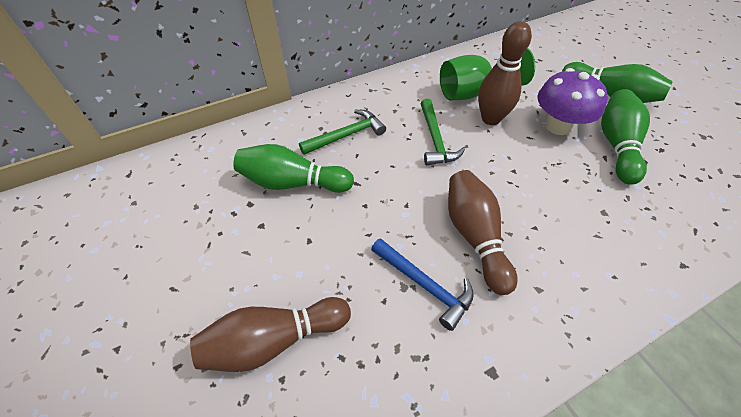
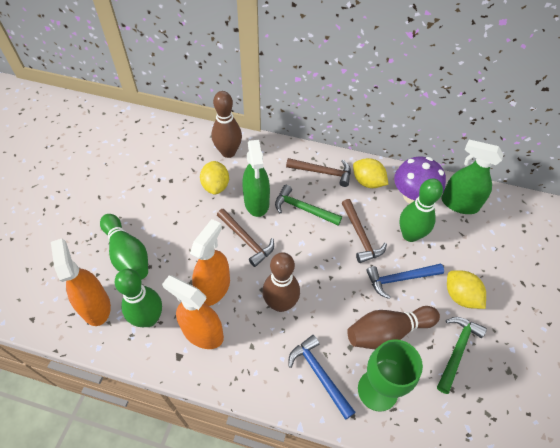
blue hammer: [371,238,474,331] = 1 -> [288,335,355,420] [366,264,444,299] = 2
brown hammer: none = 0 -> [217,209,274,267] [286,158,351,187] [342,199,387,263] = 3
green spray bottle: none = 0 -> [242,140,270,217] [441,140,504,214] = 2
orange spray bottle: none = 0 -> [51,239,111,326] [162,275,224,349] [190,219,230,306] = 3
yellow lemon: none = 0 -> [200,161,229,195] [353,158,388,188] [447,270,486,309] = 3

